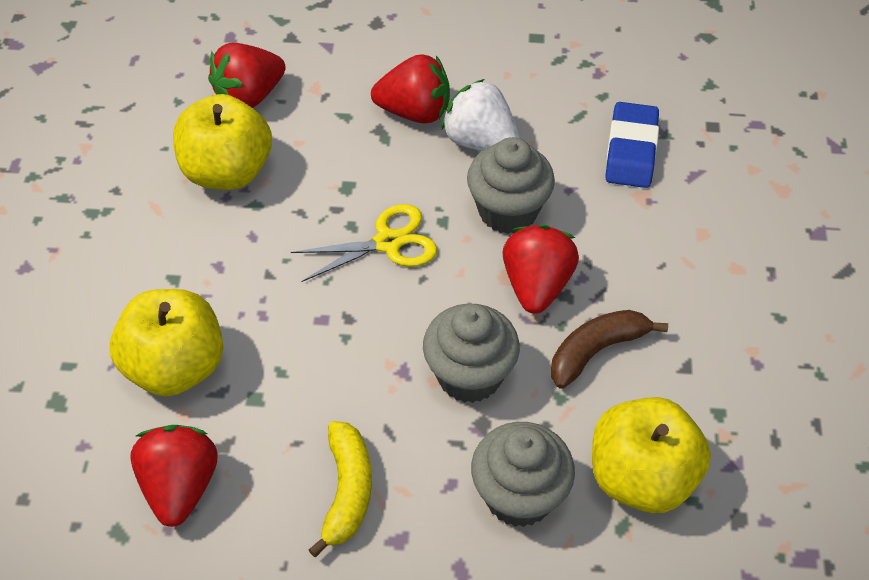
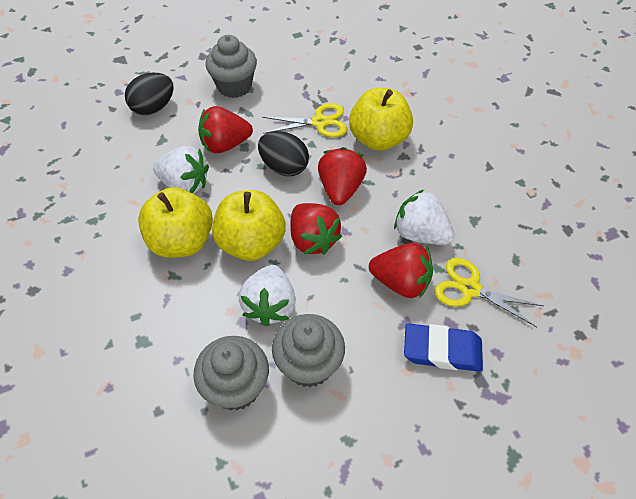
black egg: none = 0 -> [125,73,174,115] [258,131,309,176] = 2
brown banana: [551,310,668,389] = 1 -> none = 0
white strawberry: [441,79,520,151] = 1 -> [153,146,209,194] [238,265,296,327] [394,190,455,245] = 3
yellow banana: [309,421,372,557] = 1 -> none = 0
yellow scissors: [291,204,437,282] = 1 -> [262,103,347,137] [434,258,544,327] = 2

